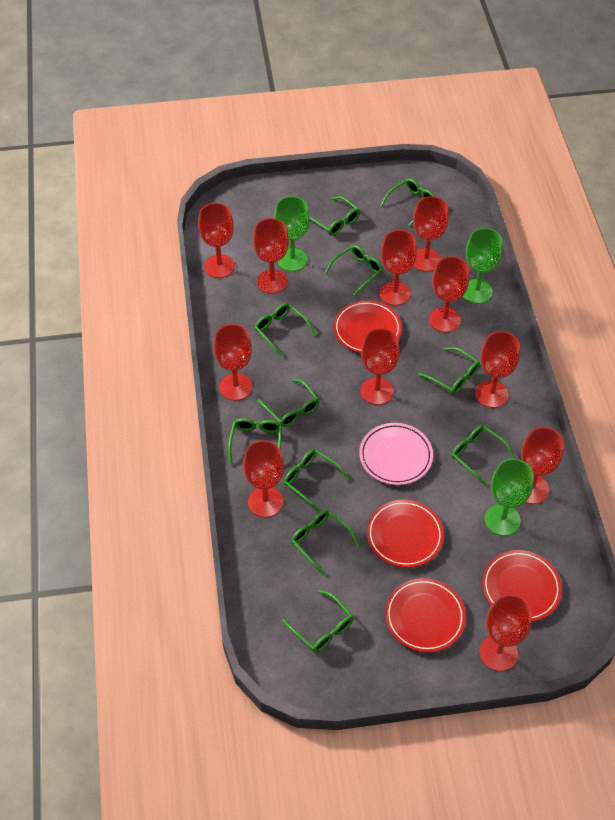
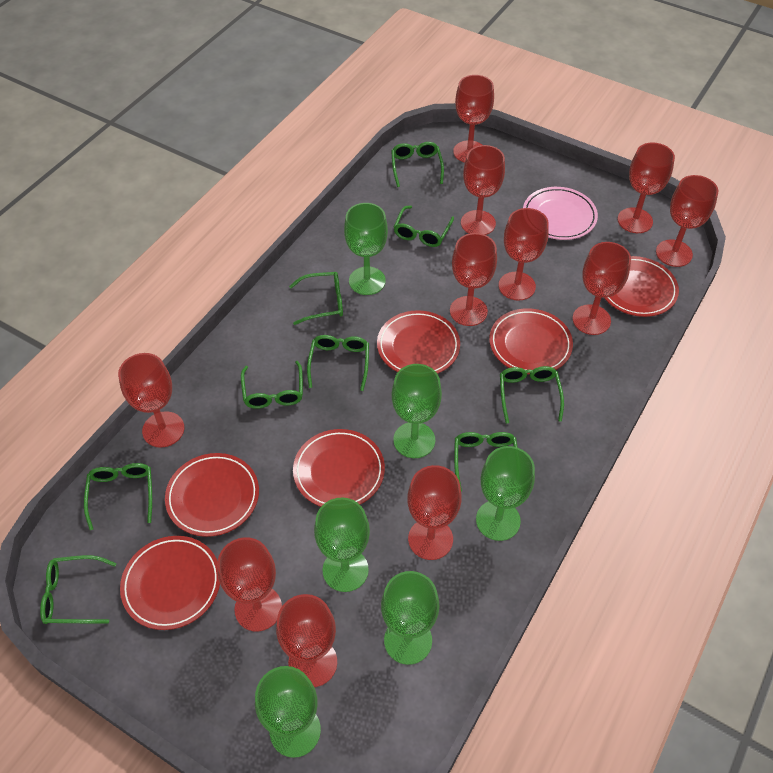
green glasses: [228,418,282,465] [255,303,315,357] [257,379,319,427] [282,590,353,652] [284,449,349,512] [291,510,359,576] [309,196,360,236] [324,245,383,296] [381,178,435,226] [418,347,480,394] [451,425,515,486] = 11 -> [40,555,117,624] [84,463,152,530] [241,361,303,409] [289,272,343,325] [307,335,369,391] [391,142,444,187] [394,205,454,247] [454,432,518,492] [500,366,564,423] = 9
green goblet: [274,196,310,271] [463,228,503,304] [485,459,534,536] = 3 -> [255,666,321,758] [314,498,370,592] [344,203,388,295] [381,571,439,665] [392,364,442,458] [476,446,535,541] = 6
red plate: [333,300,402,353] [367,500,444,568] [385,578,466,652] [482,550,562,622] = 4 -> [120,536,220,630] [165,453,259,537] [293,429,385,507] [377,310,460,374] [489,308,573,374] [604,256,679,317] = 6

